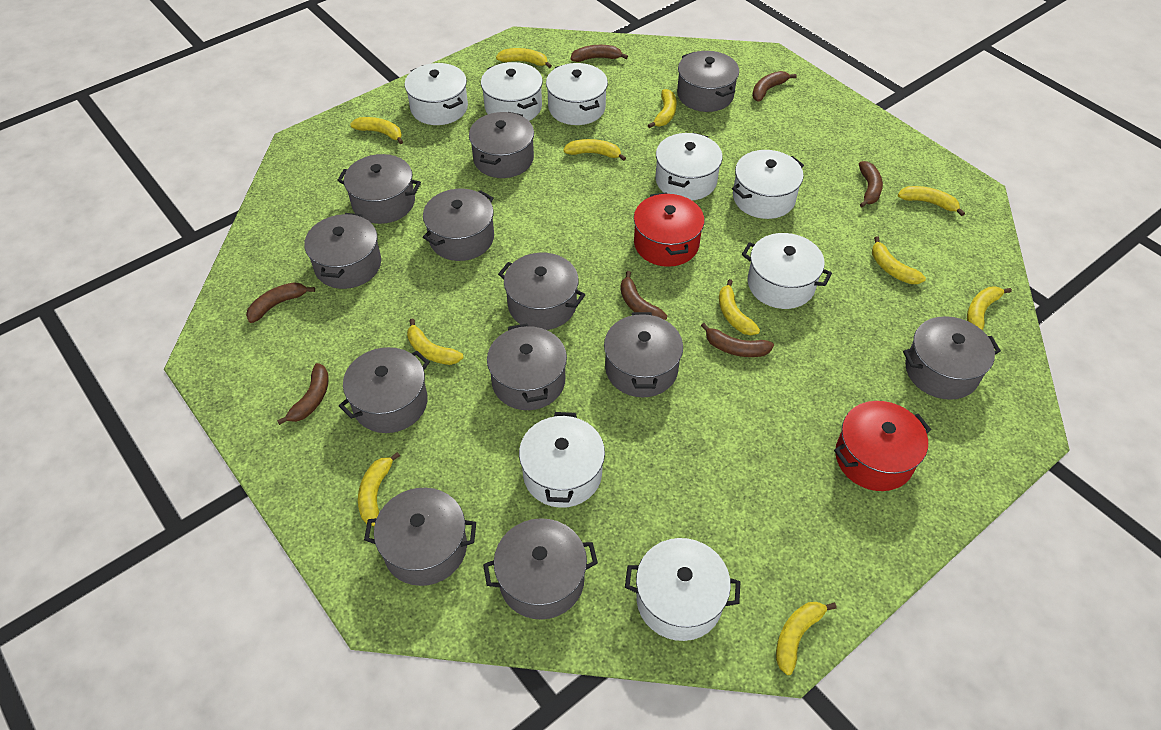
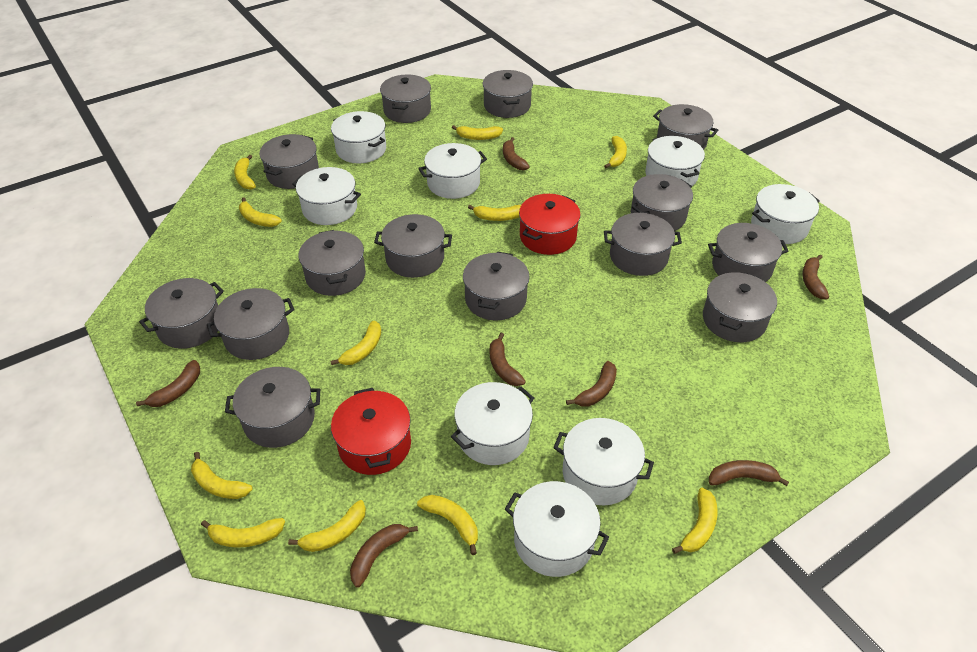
grey pot: [304,213,381,289] [337,154,421,224] [339,347,430,433] [364,488,476,586] [423,189,494,261] [469,112,534,178] [483,518,598,620] [487,323,567,410] [498,253,585,330] [604,312,683,397] [677,51,739,112] [903,316,1001,400] = 12 -> [139,278,224,349] [207,288,295,360] [225,367,320,448] [260,134,319,189] [299,230,366,296] [374,214,452,278] [380,74,431,123] [463,252,530,321] [483,70,533,118] [604,213,682,276] [631,174,693,231] [653,104,718,150] [703,272,777,342] [708,223,789,282] = 14

